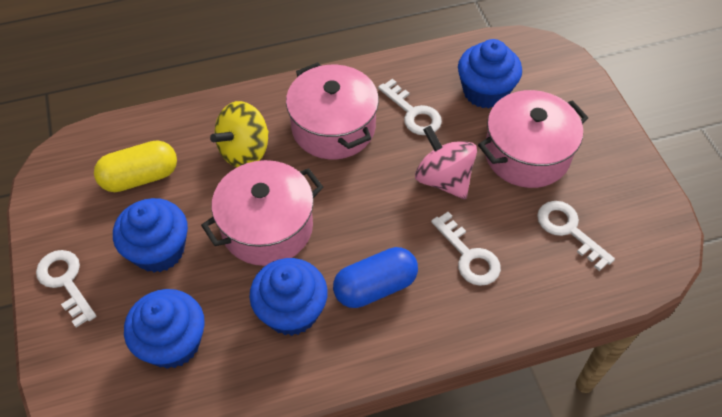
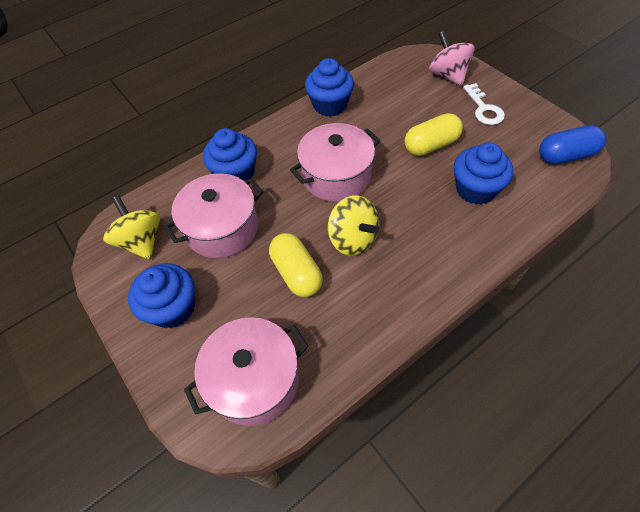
white key: [36,250,96,328] [378,79,442,135] [431,212,501,286] [537,201,615,271] = 4 -> [463,83,505,125] = 1
yellow capsule: [94,140,177,192] = 1 -> [269,233,323,297] [405,113,463,156] = 2
yellow spinning top: [210,101,269,167] = 1 -> [103,195,160,260] [328,195,379,256] = 2

